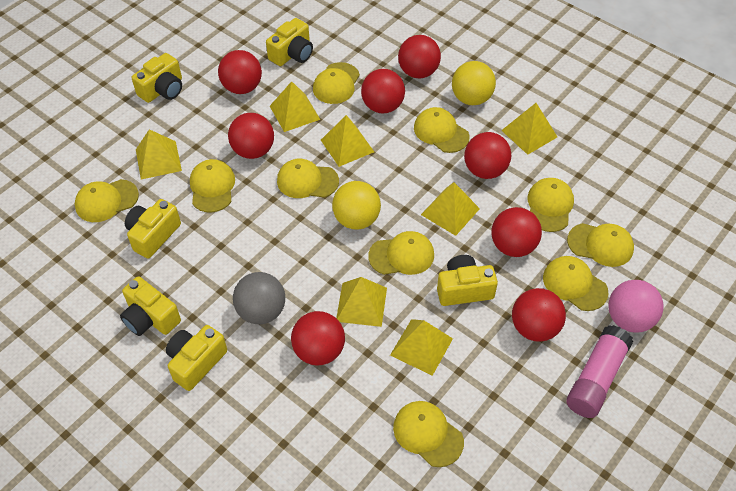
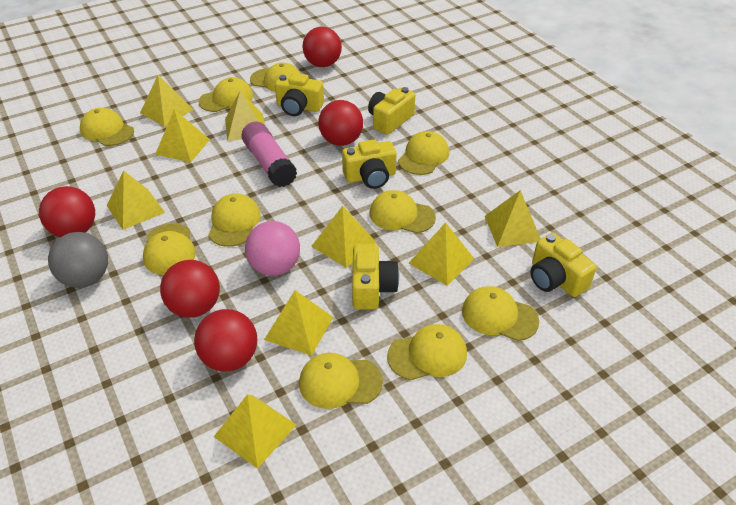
red ball: [218,50,262,94] [228,113,274,159] [291,311,345,366] [361,69,405,113] [398,35,441,78] [464,132,511,179] [491,207,542,257] [512,288,566,342] = 8 -> [39,186,95,237] [160,260,220,318] [194,309,257,372] [302,27,342,67] [318,100,363,146] = 5
yellow ball: [332,181,381,230] [452,61,496,105] = 2 -> none = 0
yellow camera: [120,277,181,336] [125,199,181,259] [132,53,182,103] [166,325,227,391] [266,18,313,66] [437,255,498,306] = 6 -> [275,73,324,116] [342,140,396,189] [352,244,399,310] [368,87,415,135] [530,233,597,297] = 5
yellow pyramid: [136,129,182,179] [270,81,321,132] [321,115,374,167] [336,277,387,327] [390,319,453,376] [421,182,480,236] [501,103,557,155] = 7 -> [107,171,165,230] [140,75,194,127] [155,109,210,162] [214,394,296,469] [225,91,265,141] [264,290,333,356] [311,206,376,268] [408,222,474,286] [485,190,541,247] = 9

